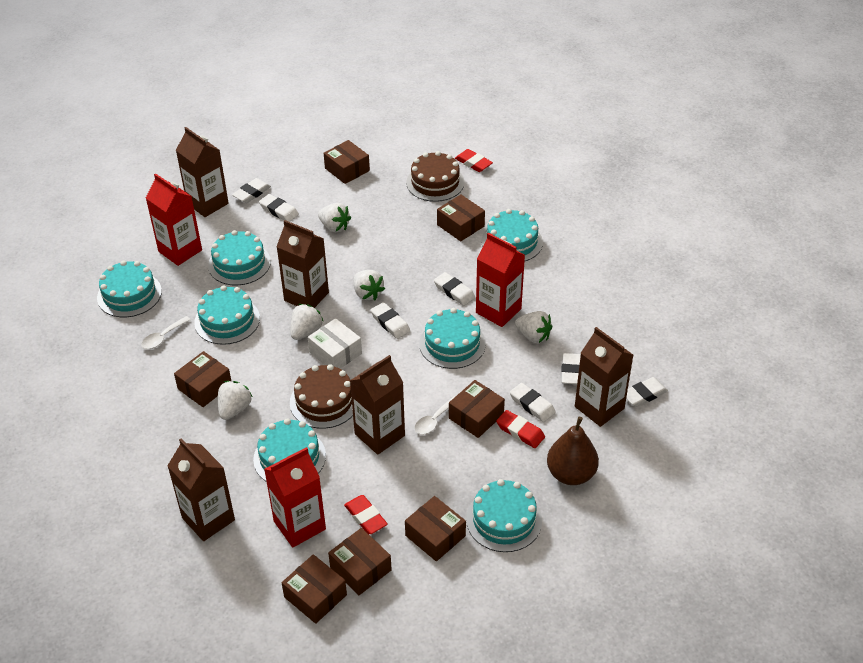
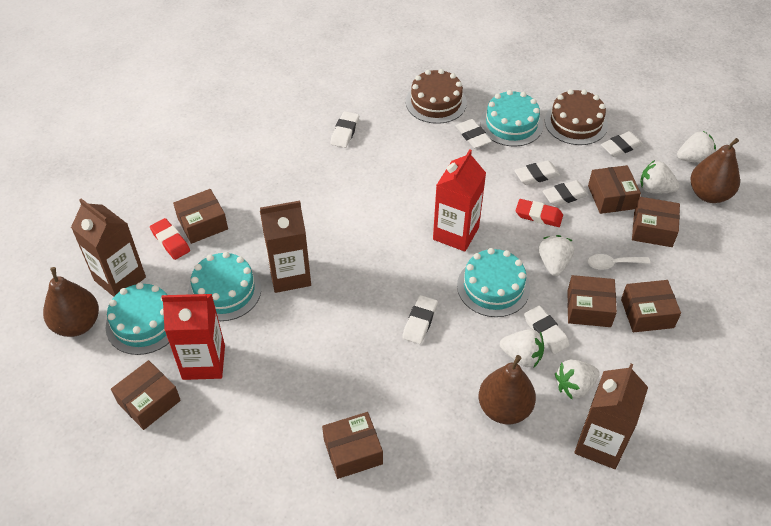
brown carton: [167,439,235,541] [176,127,229,217] [276,220,329,308] [350,355,405,455] [575,327,633,427] = 5 -> [71,199,146,297] [260,201,311,293] [574,364,648,469] = 3
brown pear: [547,417,599,485] = 1 -> [43,267,99,337] [479,355,536,424] [690,138,740,203] = 3
red carton: [146,173,202,266] [264,447,326,547] [476,233,525,327] = 3 -> [161,294,225,380] [433,149,486,252] = 2
red eraser: [344,495,388,534] [455,149,493,172] [496,410,545,448] = 3 -> [150,218,190,260] [516,199,563,227] = 2
turquoise cake: [97,260,162,317] [194,285,260,345] [208,230,271,285] [253,418,326,482] [419,308,486,369] [466,479,542,552] [481,209,543,262] = 7 -> [106,283,169,355] [188,252,261,321] [457,248,530,317] [480,90,543,146] = 4
white box: [308,318,362,369] = 1 -> none = 0
white spoon: [141,316,191,349] [414,396,455,435] = 2 -> [588,254,650,270] = 1

